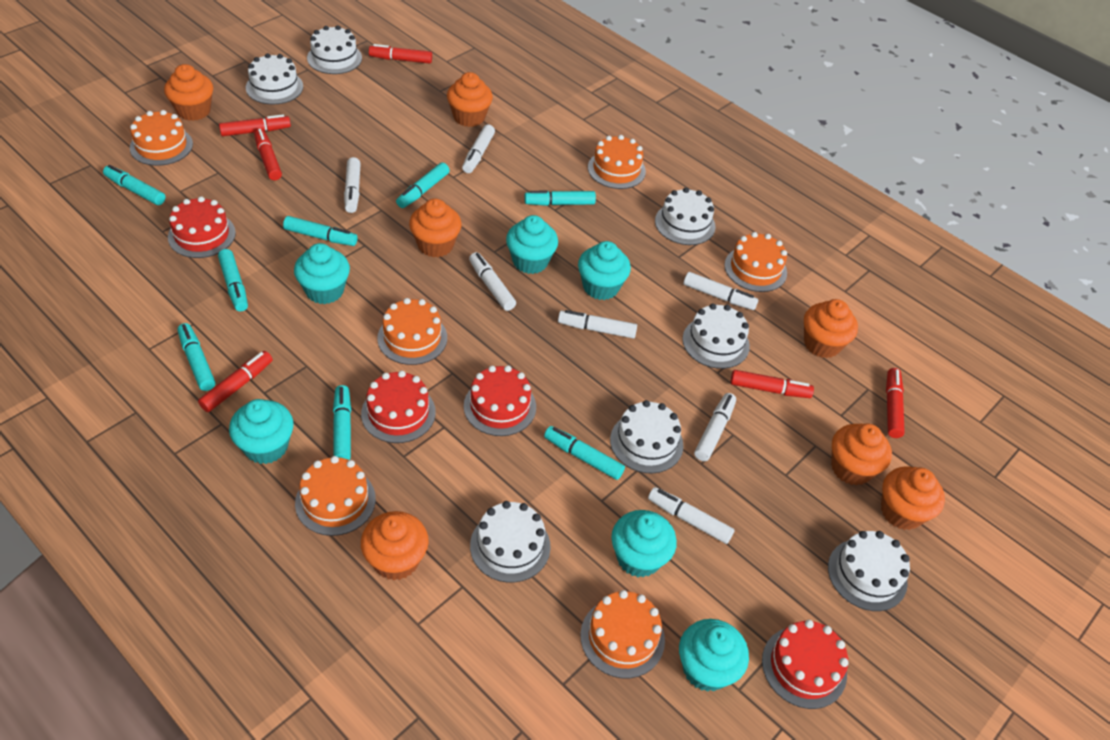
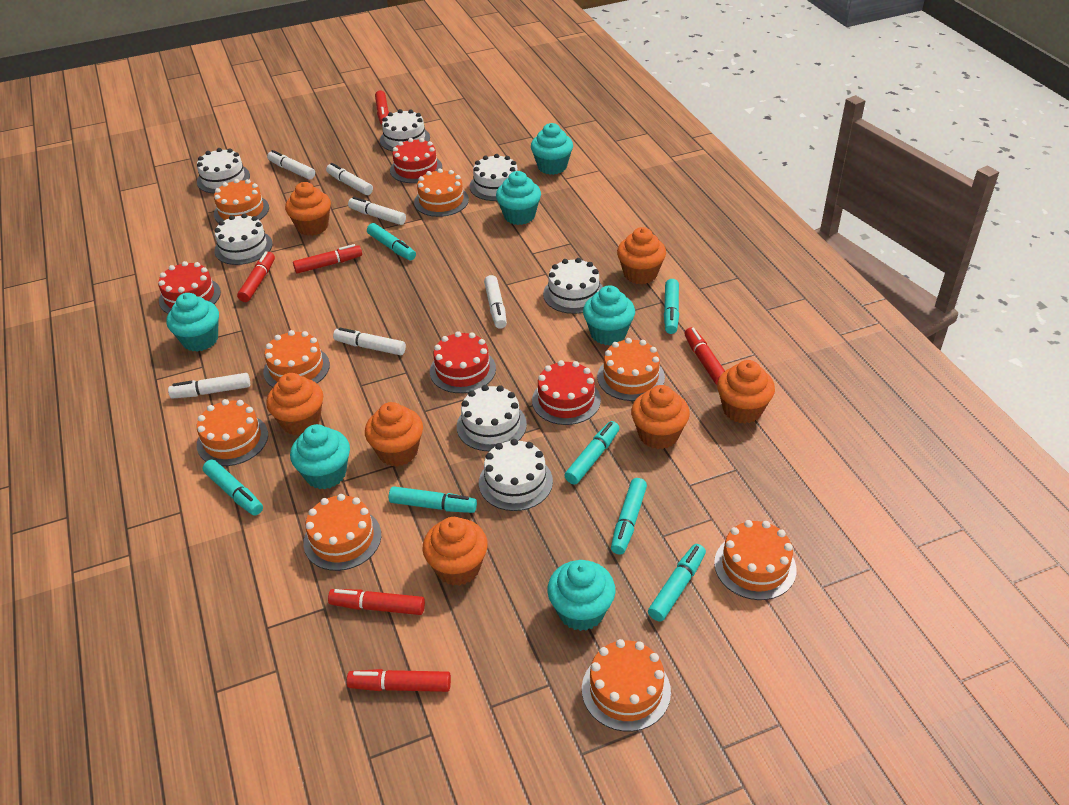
orange cake: [130,110,193,166] [295,456,376,536] [377,298,447,365] [580,590,665,678] [588,135,646,189] [724,232,787,292] = 6 -> [197,399,268,466] [214,179,269,223] [263,330,330,387] [303,494,381,571] [414,168,469,217] [582,639,671,732] [597,338,665,401] [714,520,796,600] = 8
turquoise marker: [103,165,166,205] [177,323,215,391] [218,249,248,311] [283,216,358,246] [333,385,351,460] [396,162,450,208] [524,191,596,206] [544,426,625,480] = 8 -> [203,459,263,516] [367,223,416,260] [389,486,477,513] [564,421,619,484] [611,478,647,555] [648,544,706,622] [664,279,679,334] = 7
white marker: [344,157,361,213] [462,124,495,173] [469,252,516,311] [558,310,637,338] [648,487,735,544] [684,272,758,310] [694,393,736,461] = 7 -> [168,373,250,399] [267,150,315,180] [326,163,373,195] [333,327,406,355] [348,197,406,225] [484,275,507,329] = 6

